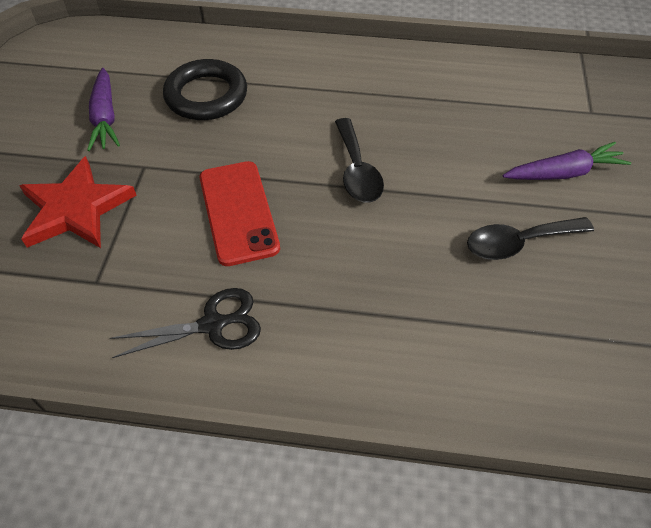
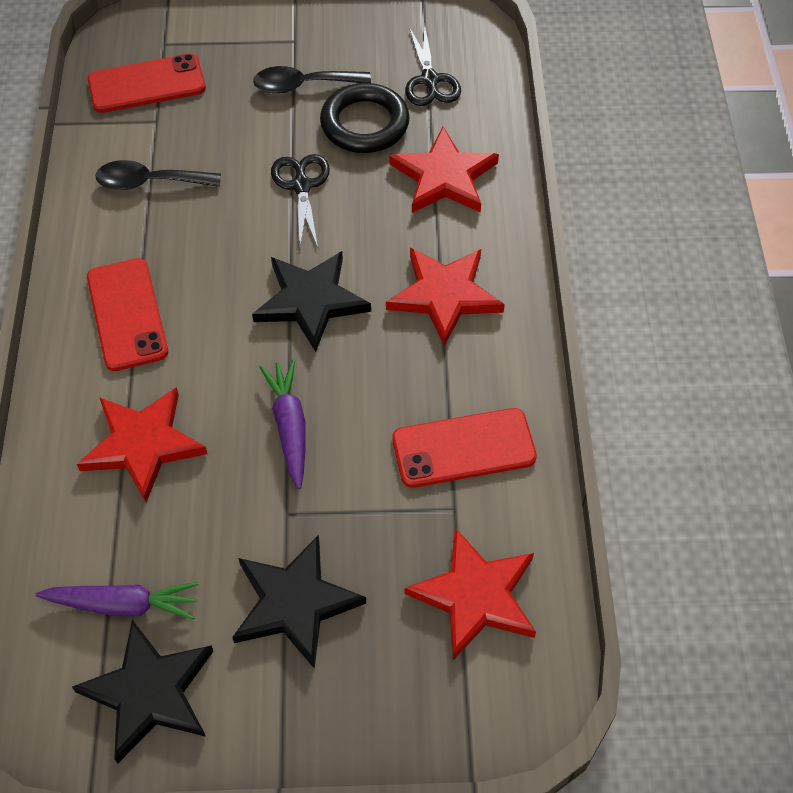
black scissors: [110,288,261,358] = 1 -> [271,154,330,248] [405,25,461,106] = 2
black star: none = 0 -> [72,620,214,763] [232,535,366,669] [252,251,371,352] = 3
red phone: [199,161,280,266] = 1 -> [87,258,168,371] [88,54,206,113] [393,408,537,488] = 3
red star: [19,156,137,248] = 1 -> [77,387,207,503] [386,248,505,346] [390,127,499,213] [405,528,536,660] = 4

